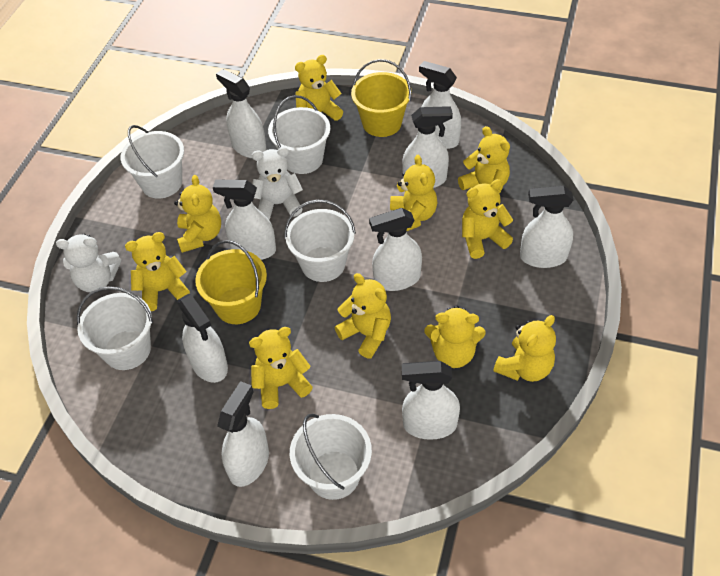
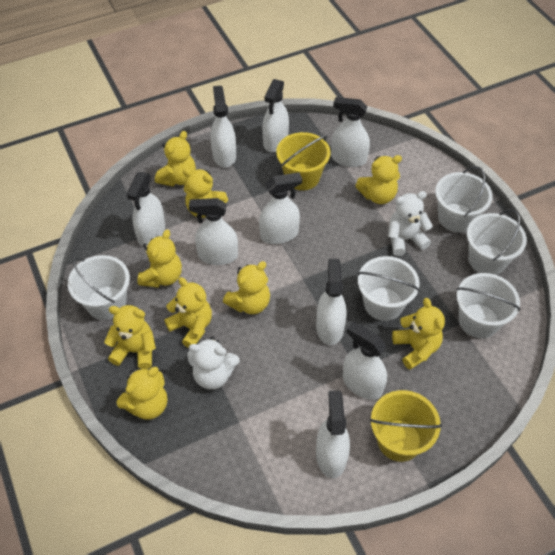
yellow teddy bear: [125,232,190,311] [174,175,221,253] [249,327,313,409] [295,55,343,121] [335,273,391,359] [390,155,437,231] [424,306,485,368] [458,126,510,194] [462,179,513,259] [493,315,556,382] = 10 -> [104,305,156,369] [117,367,167,419] [137,230,182,288] [155,131,196,187] [164,277,212,348] [183,168,228,218] [223,261,270,314] [355,155,402,204] [392,298,445,370] = 9

